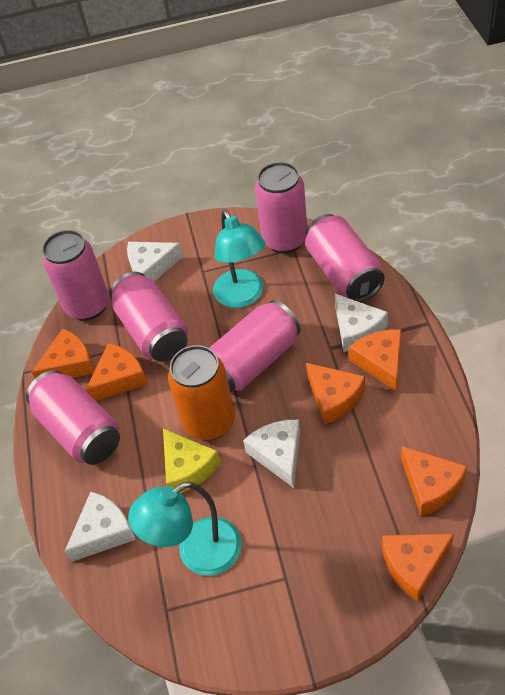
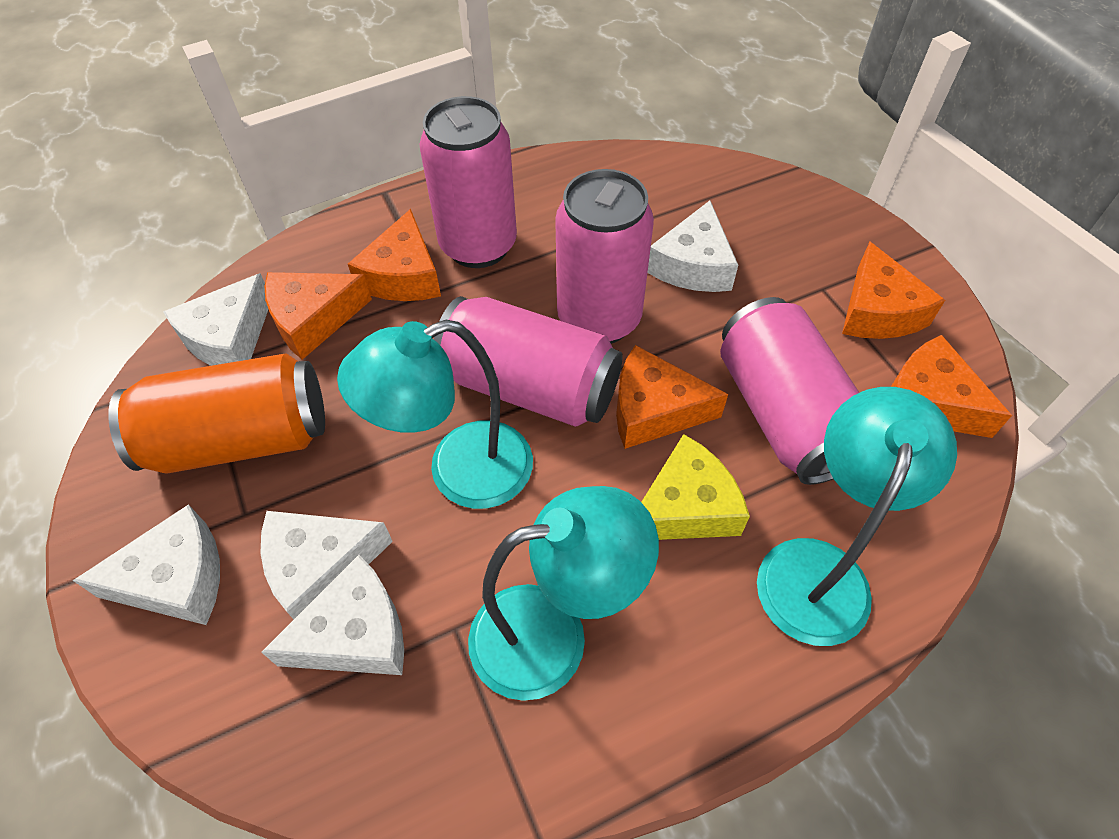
orange cheese: [32,329,95,379] [85,343,148,401] [306,363,365,424] [349,329,401,392] [382,534,454,602] [401,446,467,516] = 6 -> [264,272,372,360] [348,209,441,301] [616,345,728,449] [842,242,945,339] [891,335,1012,438] = 5
pink can: [26,370,120,465] [42,230,109,321] [109,272,188,362] [209,300,301,392] [255,162,307,254] [305,214,385,302] = 6 -> [419,96,517,268] [434,296,623,427] [555,169,654,344] [720,297,859,485] = 4
turquoise lamp: [128,482,242,576] [213,210,265,308] = 2 -> [337,320,533,509] [468,486,659,701] [757,387,957,646] = 3
white cheese: [64,492,136,562] [127,242,183,281] [243,420,300,488] [335,294,388,352] = 4 -> [73,504,220,625] [163,273,269,366] [260,511,393,619] [261,555,404,675] [648,201,738,292] = 5

